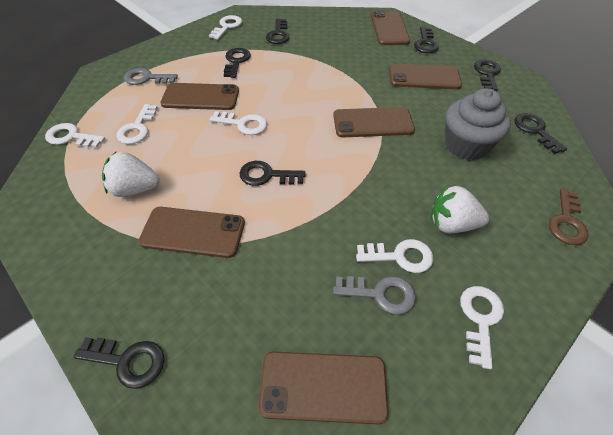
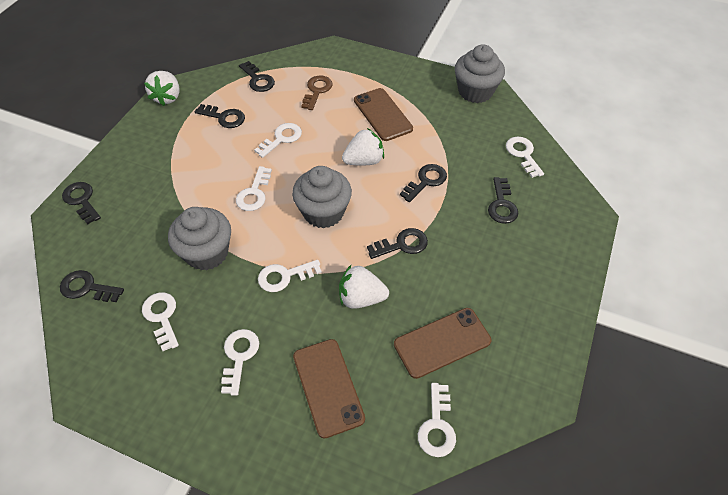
brown phone: [139,207,245,258] [160,83,239,110] [258,351,389,424] [333,107,415,138] [371,11,410,45] [389,64,462,89] = 6 -> [293,339,365,439] [354,88,413,141] [394,308,491,379] = 3
grey cupcake: [445,88,511,160] = 1 -> [168,207,231,270] [292,166,352,228] [455,44,505,103] = 3
grey key: [124,68,178,85] [333,276,416,315] = 2 -> none = 0
white key: [45,123,105,148] [117,104,158,144] [209,15,242,40] [209,111,267,135] [356,239,434,273] [460,286,504,369] = 6 -> [142,292,179,351] [221,329,259,396] [236,166,272,211] [254,123,302,158] [258,260,322,292] [418,383,456,457] [506,136,544,178] = 7
white strawberry: [102,152,160,197] [430,184,489,233] = 2 -> [144,71,179,106] [339,265,389,309] [342,128,384,166] = 3

